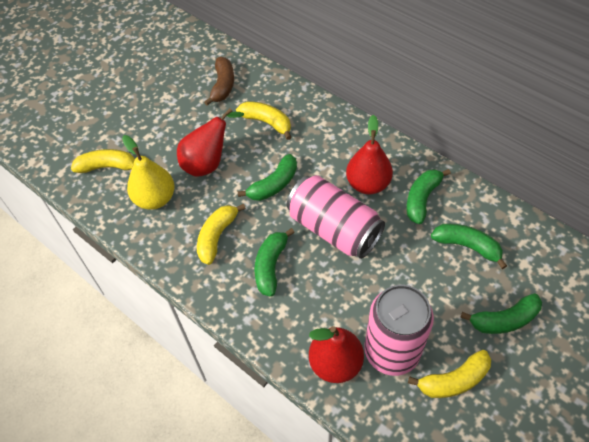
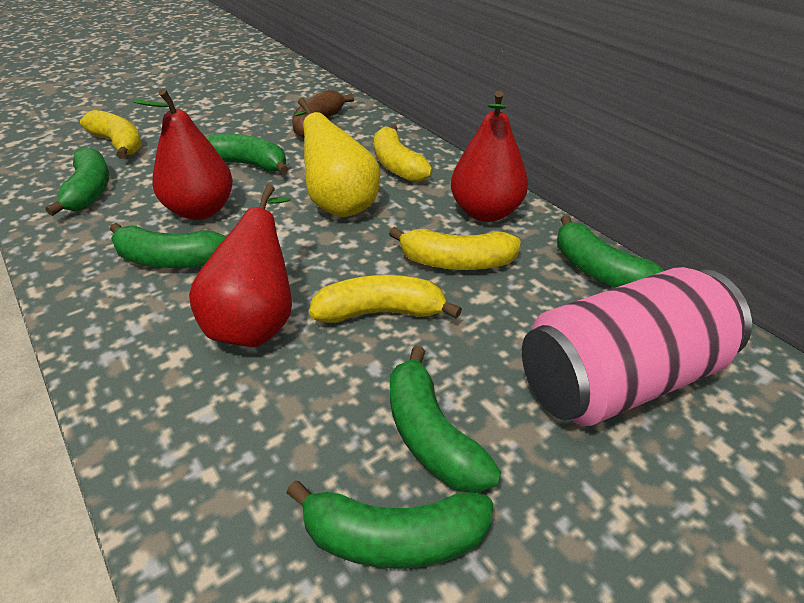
green banana: [238,154,297,201] [255,228,295,297] [406,169,451,224] [431,224,507,269] [460,293,542,334] = 5 -> [45,147,109,216] [110,223,227,268] [206,134,289,174] [286,480,493,569] [390,346,501,493] [557,215,664,288] = 6
pink can: [287,175,385,259] [364,285,434,376] = 2 -> [522,267,752,426] = 1

